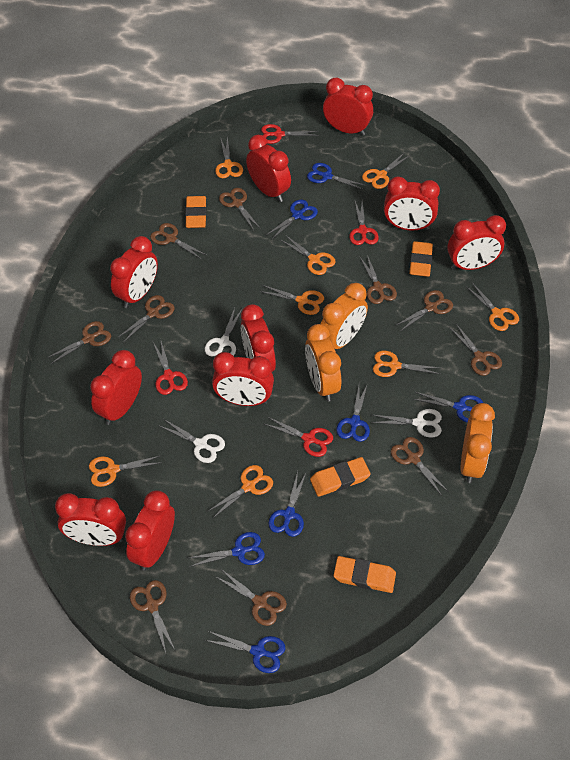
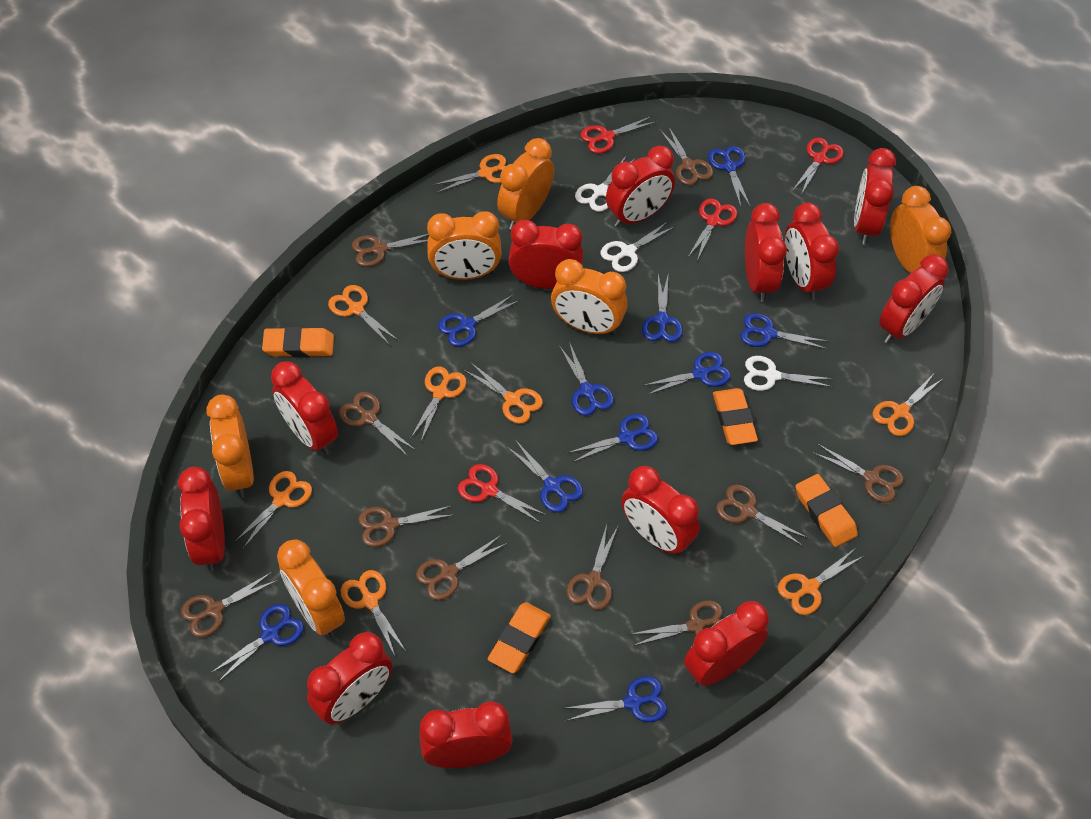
blue scissors: [189,532,265,567] [204,631,285,673] [266,200,318,240] [268,471,307,537] [307,163,366,190] [336,383,370,442] [413,392,483,423] = 7 -> [211,604,304,682] [438,294,520,347] [507,441,583,513] [559,342,614,416] [563,676,667,722] [567,414,658,462] [642,274,683,342] [643,352,731,395] [708,146,751,207] [740,313,827,349] = 10
orange clock: [305,324,341,402] [321,283,368,349] [460,403,495,483] = 3 -> [206,394,254,497] [277,539,345,638] [427,211,502,280] [497,138,554,229] [551,259,627,335] [890,186,951,273] = 6
red clock: [55,493,126,546] [90,350,142,425] [110,236,158,308] [125,491,175,571] [212,352,274,406] [241,304,276,372] [246,135,291,202] [323,78,373,135] [384,176,440,231] [447,215,506,270] = 10 -> [178,467,225,572] [271,361,338,455] [307,632,392,724] [419,701,513,768] [508,220,584,289] [606,146,675,227] [621,466,700,556] [684,601,769,686] [745,203,787,302] [785,203,839,300] [854,148,896,245] [879,255,949,343] = 12

